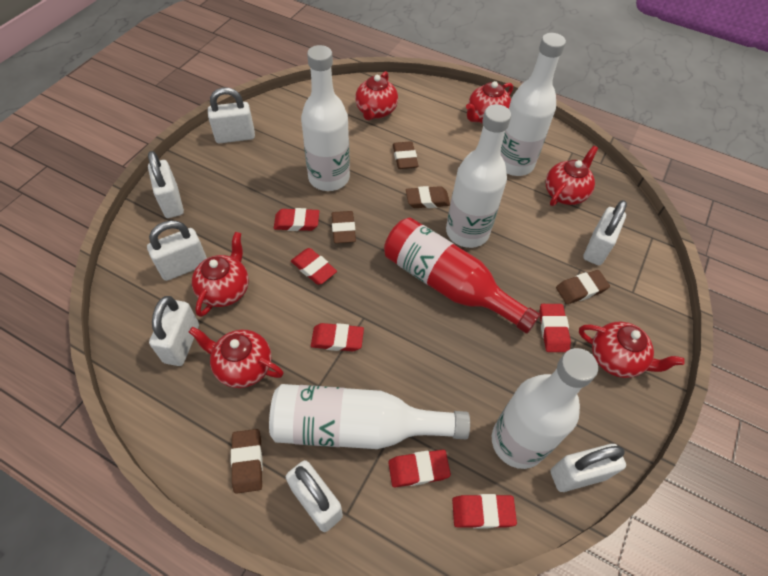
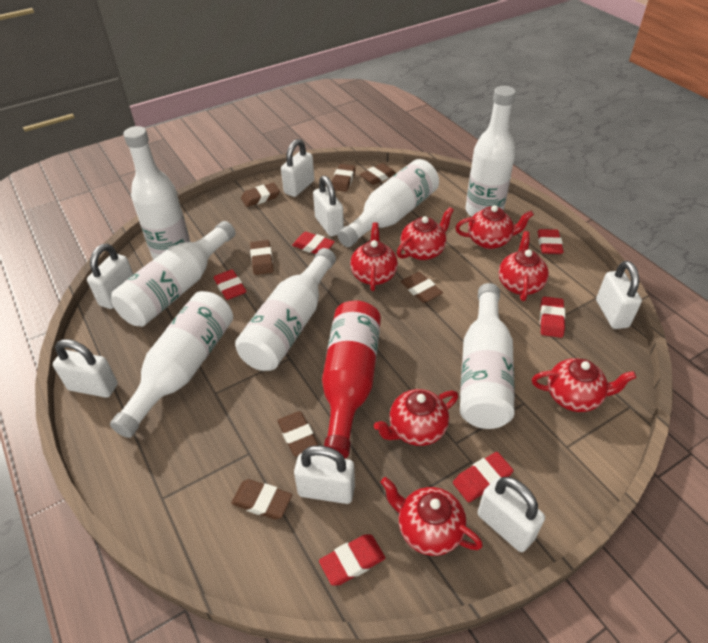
brown eraser: [231,429,263,494] [332,211,356,243] [393,141,418,169] [406,186,450,208] [556,270,610,304] = 5 -> [231,479,292,520] [241,183,280,207] [250,240,274,275] [277,411,318,457] [332,164,355,192] [359,163,396,185] [401,272,443,303] = 7
red teapot: [189,327,284,388] [192,232,249,317] [355,71,398,120] [466,81,513,124] [546,146,598,206] [579,322,685,378] = 6 -> [350,222,398,291] [374,389,458,446] [381,477,483,556] [397,207,454,260] [455,205,534,249] [499,231,549,301] [532,358,636,412] = 7
white bottle: [269,384,470,449] [301,45,350,191] [446,104,511,248] [492,348,598,469] [500,33,566,176] = 5 -> [110,291,233,438] [111,221,235,327] [123,126,190,260] [235,248,336,371] [337,159,439,247] [460,283,515,429] [466,86,516,217] = 7

